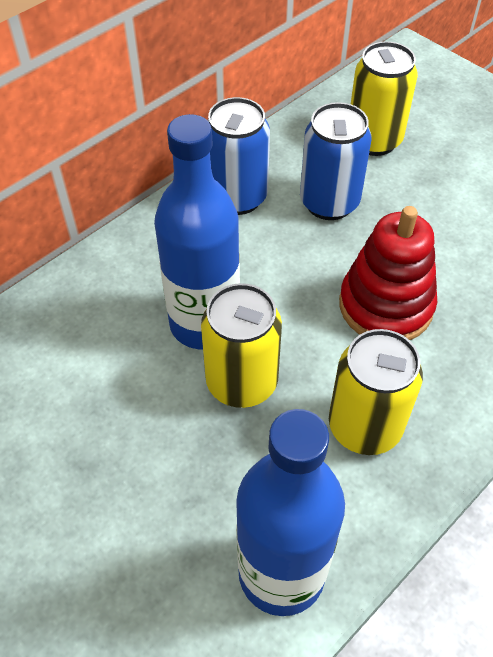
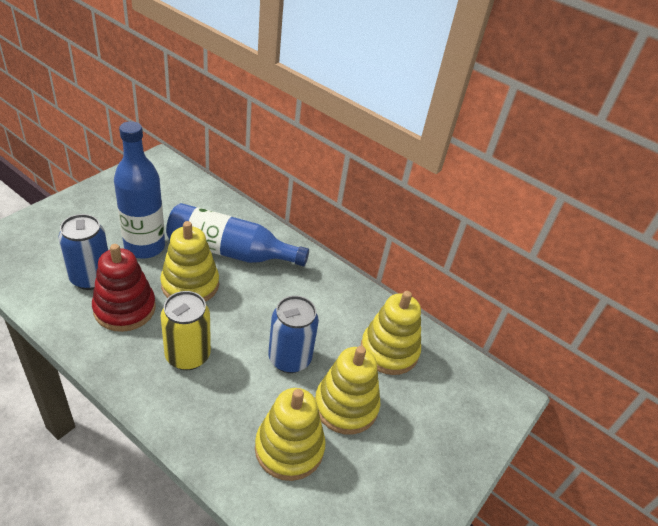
yellow can: [201,283,282,408] [329,329,423,455] [351,41,418,156] = 3 -> [161,291,211,370] = 1
yellow stacking toy: none = 0 -> [160,221,219,302] [255,388,326,481] [315,346,380,435] [361,291,421,375] = 4

